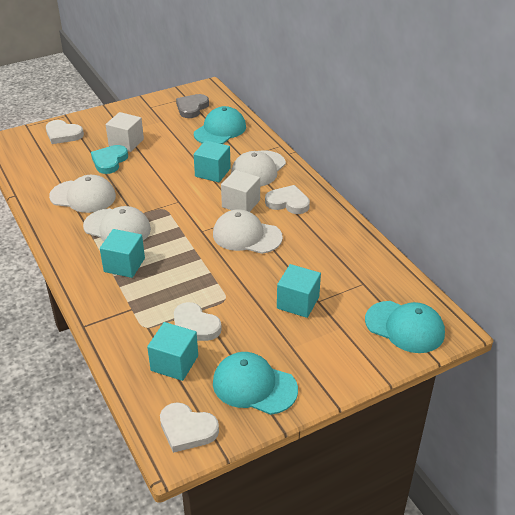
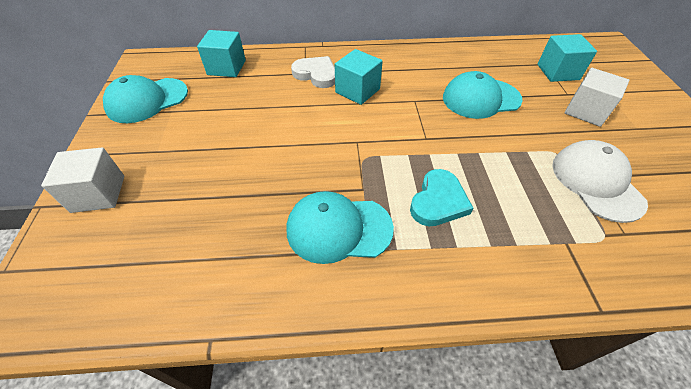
grey heart: [176,94,209,118] = 1 -> none = 0
turquoise cube: [100,229,145,278] [147,322,198,381] [194,140,231,182] [277,264,321,318] = 4 -> [197,30,246,77] [335,49,383,105] [537,34,597,82] = 3
white cap: [49,175,116,213] [83,206,151,241] [213,209,283,254] [231,150,286,186] = 4 -> [552,140,648,223] = 1
white heart: [46,120,84,144] [160,402,219,453] [174,302,222,341] [265,185,310,214] = 4 -> [291,56,335,88] = 1

